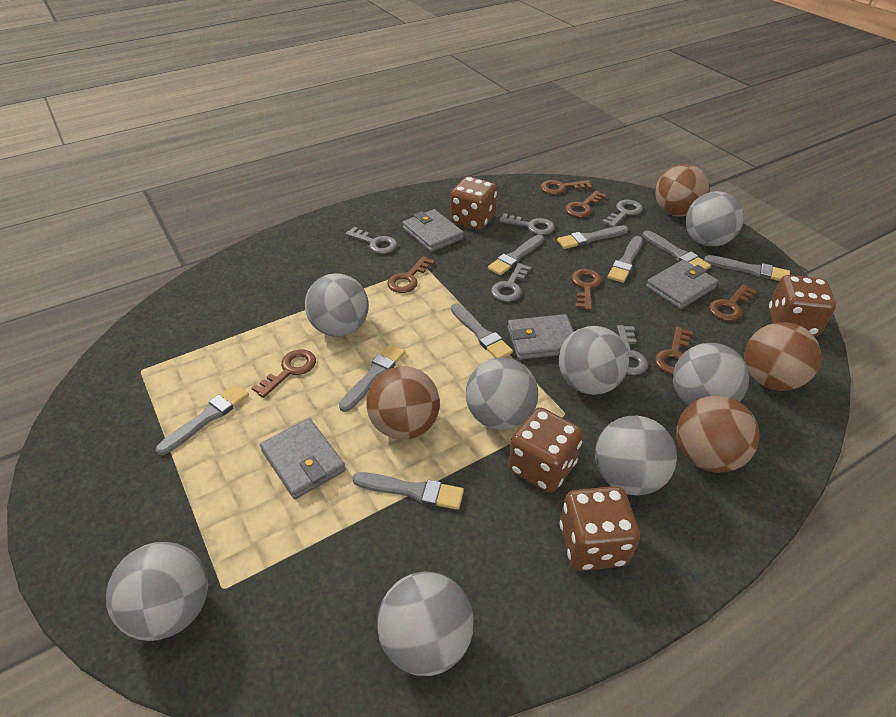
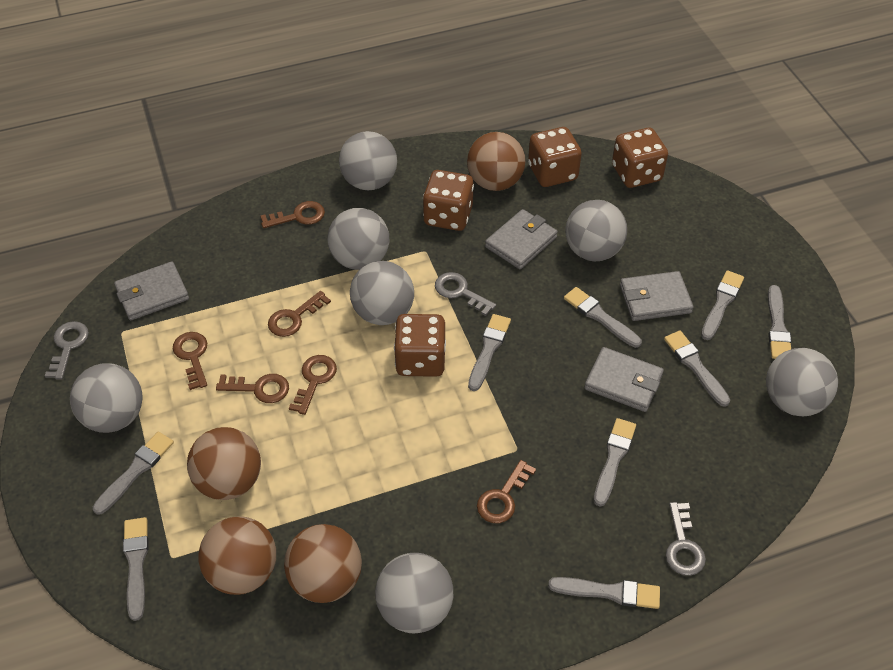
brown key: [252,349,316,398] [387,256,435,293] [540,180,592,195] [565,191,606,218] [571,269,602,310] [655,327,693,375] [709,284,757,321] = 7 -> [173,332,207,390] [216,374,289,403] [260,201,325,228] [268,291,331,337] [289,355,337,415] [477,460,536,523] = 6
grey ball: [106,542,208,641] [305,273,369,337] [377,571,474,676] [466,357,538,430] [559,326,629,395] [595,416,677,495] [673,343,749,406] [686,191,744,247] = 8 -> [70,363,143,433] [327,208,389,270] [339,131,397,190] [350,261,414,325] [375,553,453,633] [565,200,627,261] [766,348,838,416] = 7
grey key: [345,227,397,254] [491,263,531,302] [499,213,555,235] [602,200,643,227] [617,325,648,375] = 5 -> [45,321,89,379] [435,272,496,316] [666,502,706,576] = 3

